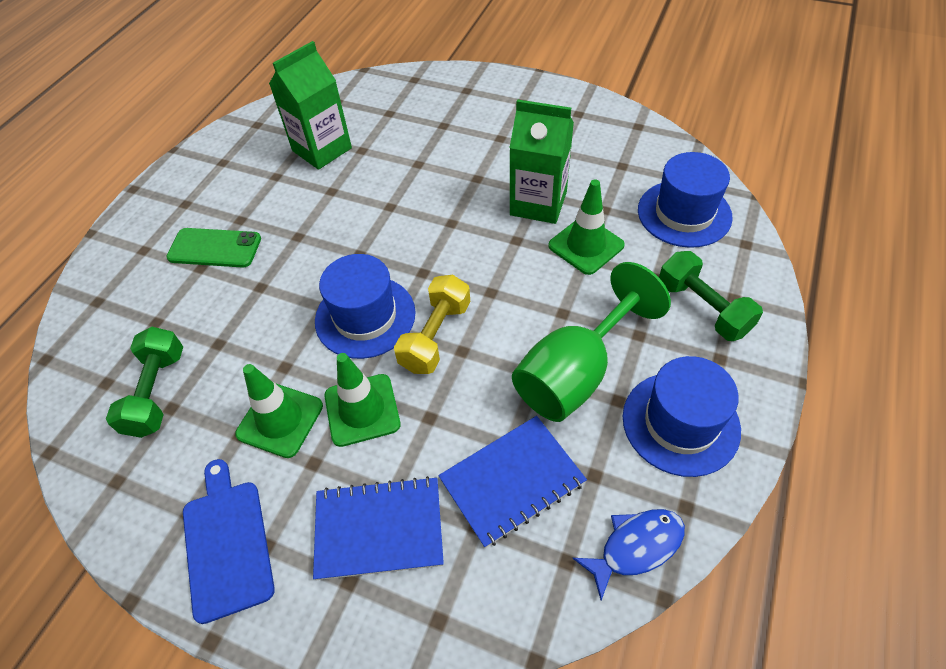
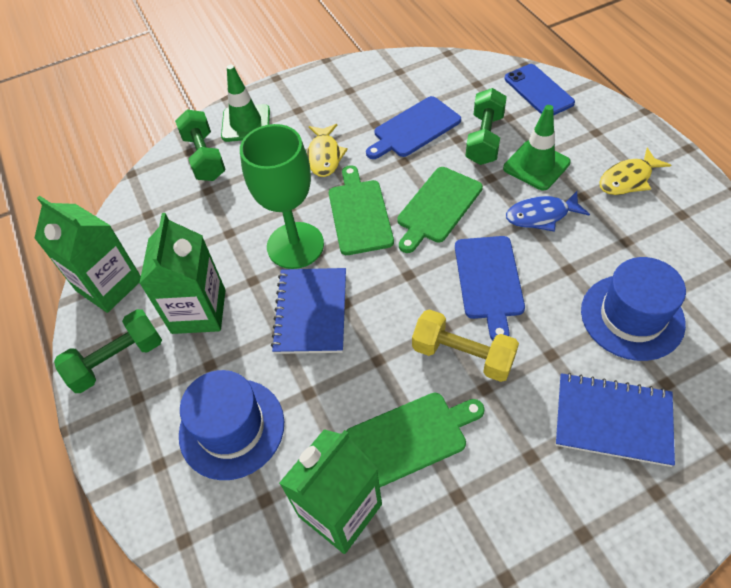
blue cutting board: [183,459,275,624] = 1 -> [366,96,461,159] [455,236,525,340] = 2
blue hat: [315,254,416,359] [623,356,741,477] [638,152,733,248] = 3 -> [179,370,284,480] [581,257,686,361] = 2
blue phone: none = 0 -> [505,64,575,115] = 1
green carton: [269,41,352,170] [509,99,574,224] = 2 -> [34,196,141,313] [139,213,225,334] [279,429,382,554] = 3
green cutting board: none = 0 -> [329,165,394,255] [346,392,485,487] [397,167,483,253] = 3
green dumbbell: [106,327,183,438] [659,251,763,341] = 2 -> [54,309,162,393] [175,109,226,181] [466,88,507,165] = 3
green phone: [166,228,261,268] = 1 -> none = 0
green traffic cone: [235,364,323,458] [325,353,401,447] [548,179,625,275] = 3 -> [221,65,270,142] [503,105,571,190] = 2
yellow fish: none = 0 -> [307,124,348,177] [599,147,671,195] = 2

